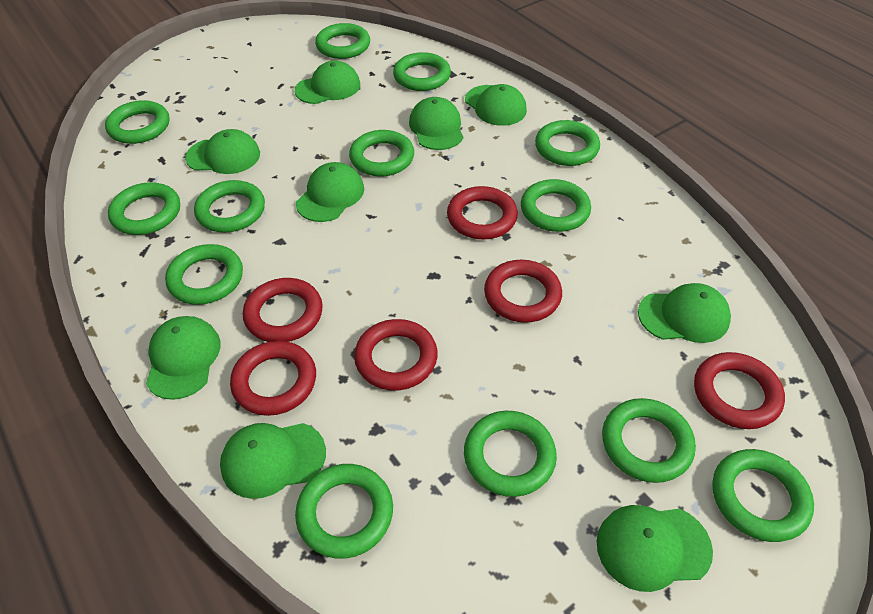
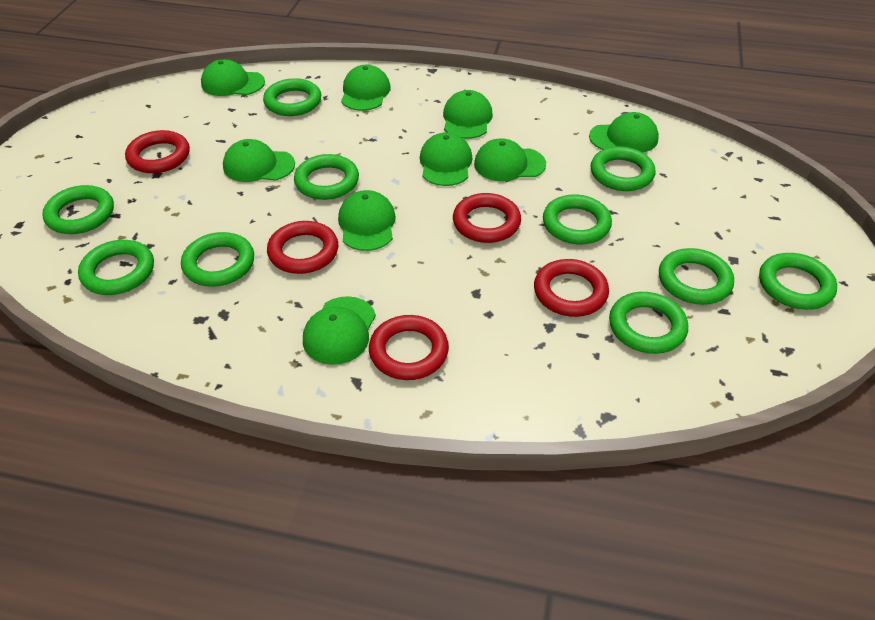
green ring: [105,100,169,144] [108,182,180,235] [165,244,243,305] [194,180,265,232] [295,464,393,559] [315,23,370,59] [349,130,414,176] [393,52,451,91] [464,411,557,497] [521,179,591,232] [535,120,600,166] [602,398,696,483] [712,449,814,542] = 13 -> [42,185,114,234] [78,240,154,295] [181,232,254,287] [263,78,321,116] [294,154,359,200] [543,194,612,244] [590,146,655,191] [609,292,688,354] [659,248,734,305] [759,253,837,310] = 10
red ring: [230,341,316,416] [243,278,323,342] [354,319,438,391] [447,186,518,240] [484,260,562,323] [694,352,785,429] = 6 -> [125,130,190,173] [267,221,338,274] [369,315,449,380] [453,193,521,243] [534,259,609,317] = 5

